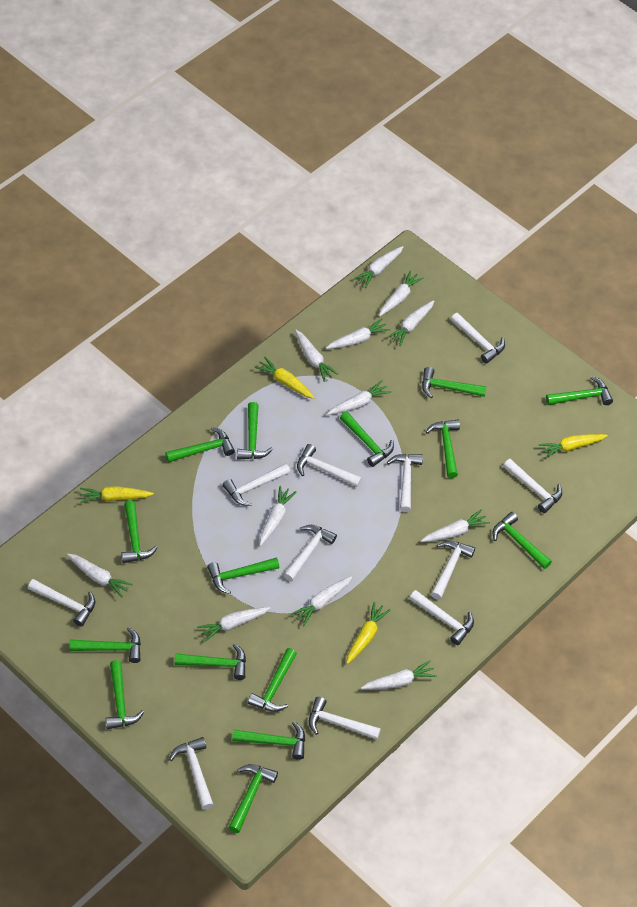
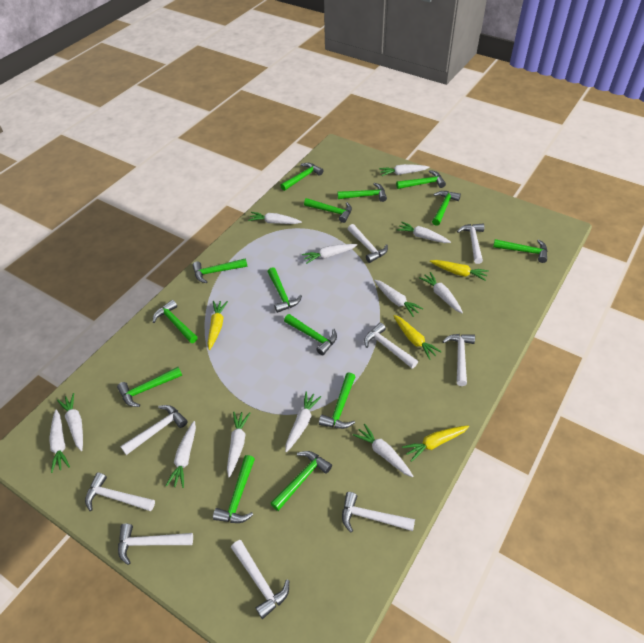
green hammer: [69,627,141,663] [106,660,144,729] [121,500,158,563] [165,427,235,463] [175,643,246,680] [207,557,279,594] [228,764,278,833] [232,721,305,760] [237,402,273,460] [248,648,297,712] [340,411,394,467] [422,367,487,398] [426,420,460,478] [492,512,552,569] [546,376,613,405] = 15 -> [117,367,182,407] [153,300,198,343] [192,258,247,283] [213,455,255,523] [268,267,302,313] [270,451,332,511] [280,163,323,191] [284,314,337,355] [304,198,352,223] [319,372,355,429] [337,183,387,202] [396,170,446,189] [432,191,461,226] [493,239,547,263] = 14
white hammer: [28,579,95,627] [169,737,214,810] [223,463,290,506] [284,525,337,581] [297,444,362,487] [309,697,381,740] [387,454,423,512] [409,590,474,645] [431,540,475,600] [451,313,505,364] [503,459,562,513] = 11 -> [85,473,155,511] [118,524,193,565] [120,405,187,455] [231,540,289,619] [342,492,415,532] [348,224,388,263] [364,323,418,368] [442,334,475,386] [457,224,484,264] = 9

